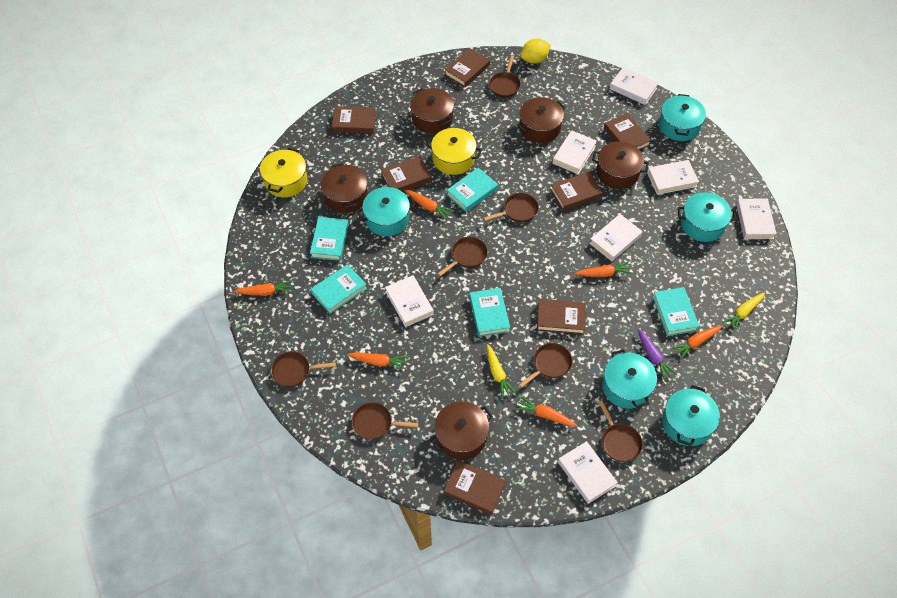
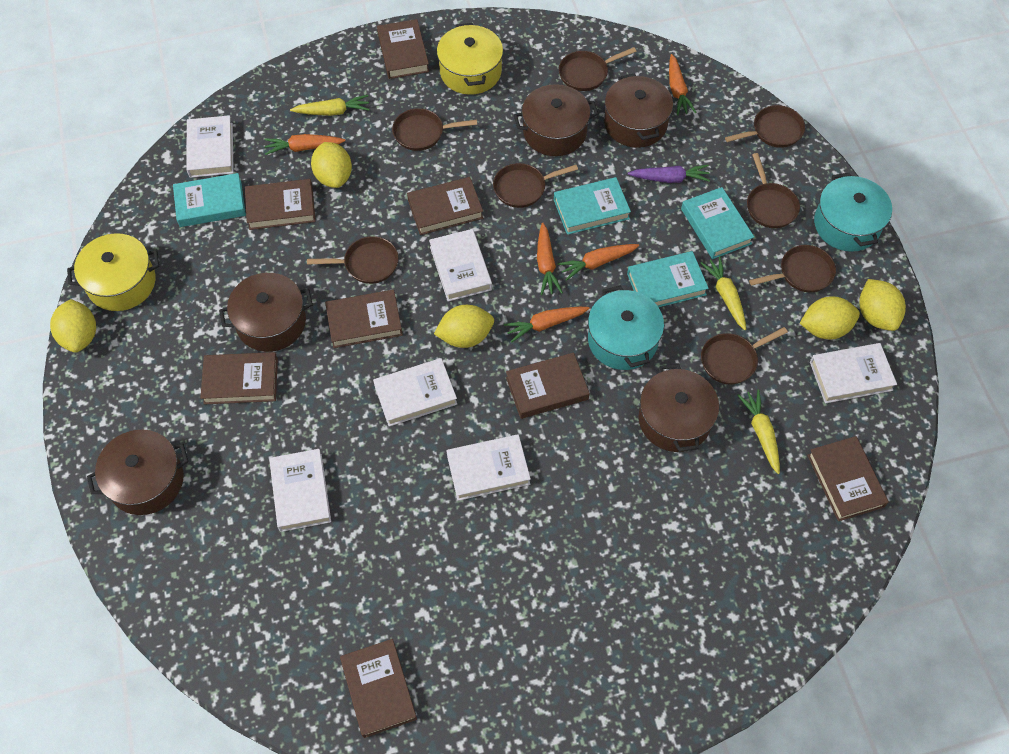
brown book: [332,106,376,134] [381,156,432,192] [444,460,506,515] [445,48,490,87] [537,299,586,335] [550,172,603,211] [604,113,651,150] = 7 -> [200,352,278,405] [245,179,316,230] [325,290,403,348] [340,639,417,738] [377,19,429,79] [407,177,483,235] [506,353,590,419] [807,436,889,521] = 8
brown pan: [271,352,336,387] [352,402,419,440] [437,237,488,276] [484,193,539,222] [489,55,521,97] [519,343,572,388] [598,400,643,462] = 7 -> [307,236,398,284] [392,108,477,151] [493,163,578,208] [559,47,636,91] [701,327,788,385] [725,105,805,148] [747,153,800,228] [749,245,836,292] = 8
orange carrot: [234,280,292,296] [348,353,408,369] [405,190,454,220] [516,396,577,426] [574,261,632,277] [671,326,722,360] = 6 -> [264,134,345,155] [504,307,590,342] [537,223,563,295] [557,244,639,281] [669,54,697,115] = 5
turquoise book: [310,217,349,261] [311,264,367,314] [447,167,498,212] [470,288,510,337] [653,287,699,336] = 5 -> [173,173,246,227] [554,177,631,235] [627,251,709,307] [681,187,754,259] = 4
turquoise pot: [357,187,415,236] [602,349,657,409] [659,94,706,141] [662,385,720,446] [678,192,737,242] = 5 -> [588,285,664,370] [814,173,892,252] = 2
white book: [385,275,434,327] [553,130,597,174] [558,441,618,504] [589,214,643,261] [610,67,658,105] [647,160,699,195] [736,198,776,239] = 7 -> [186,115,234,178] [269,449,331,532] [373,358,457,427] [429,229,492,302] [446,434,531,501] [810,343,897,403] = 6
yellow carrot: [487,344,516,399] [722,292,765,332] = 2 -> [290,95,370,116] [701,257,746,330] [737,390,780,474] = 3
yellow lemon: [520,39,551,64] = 1 -> [50,299,96,353] [311,142,352,188] [434,305,494,348] [800,296,860,340] [859,279,906,331] = 5

